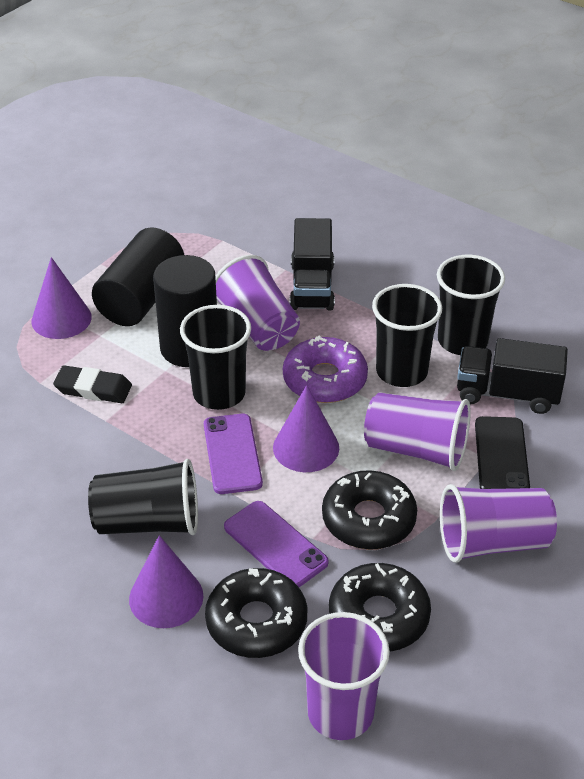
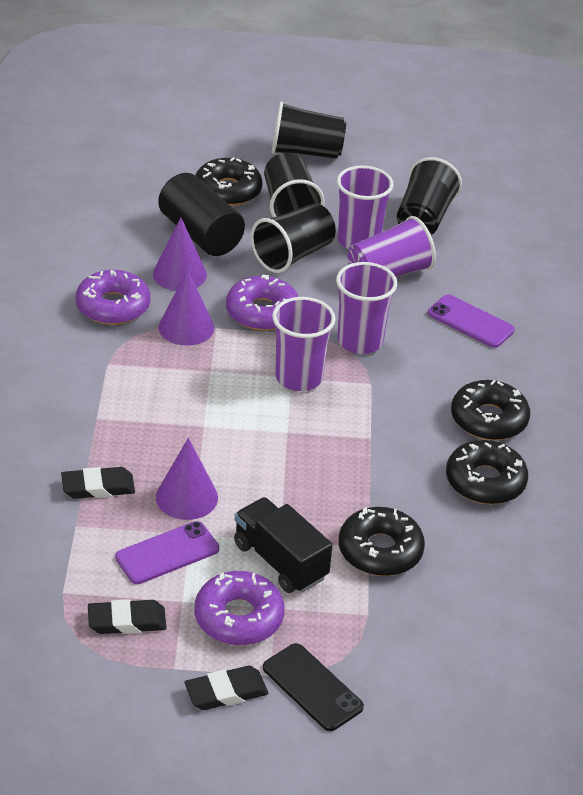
black cylinder: [92,227,184,326] [153,255,217,367] = 2 -> [158,173,245,256] = 1
black donut: [205,568,307,658] [322,470,417,550] [329,563,431,652] = 3 -> [195,157,263,206] [339,507,425,576] [446,440,528,504] [451,380,530,440] = 4
black eraser: [53,365,132,403] = 1 -> [61,467,135,499] [88,599,166,634] [185,666,268,710] = 3
black truck: [290,218,335,311] [457,338,568,414] = 2 -> [234,497,332,593] = 1
purple donut: [283,336,368,403] = 1 -> [76,270,150,325] [195,571,285,645] [226,274,298,331] = 3

